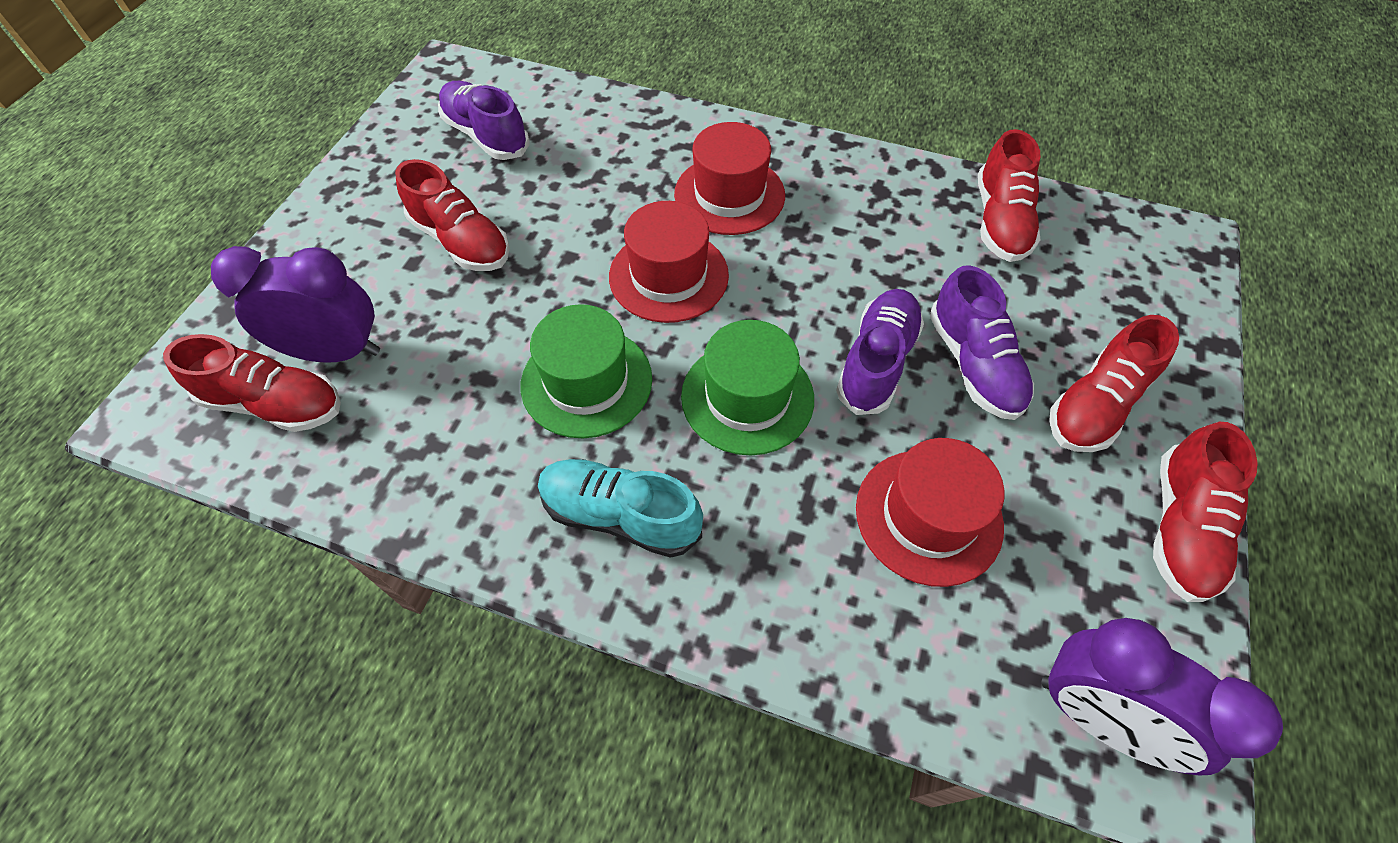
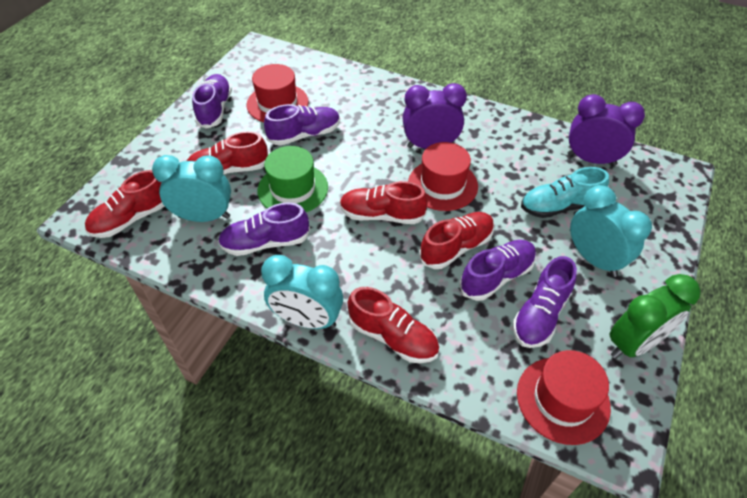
green clock: none = 0 -> [609,274,701,359] = 1
green hat: [521,304,652,438] [681,320,814,455] = 2 -> [258,146,328,212] = 1
purple shoe: [438,81,530,160] [836,289,924,415] [930,265,1034,420] = 3 -> [192,74,232,129] [218,202,310,256] [264,104,340,146] [459,240,536,301] [513,256,577,348] = 5
turquoise clock: none = 0 -> [152,155,231,222] [261,255,343,329] [570,185,652,277] = 3

